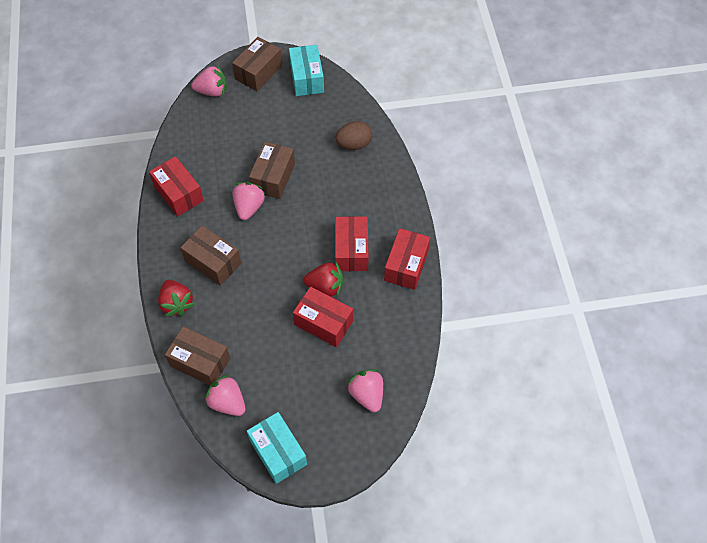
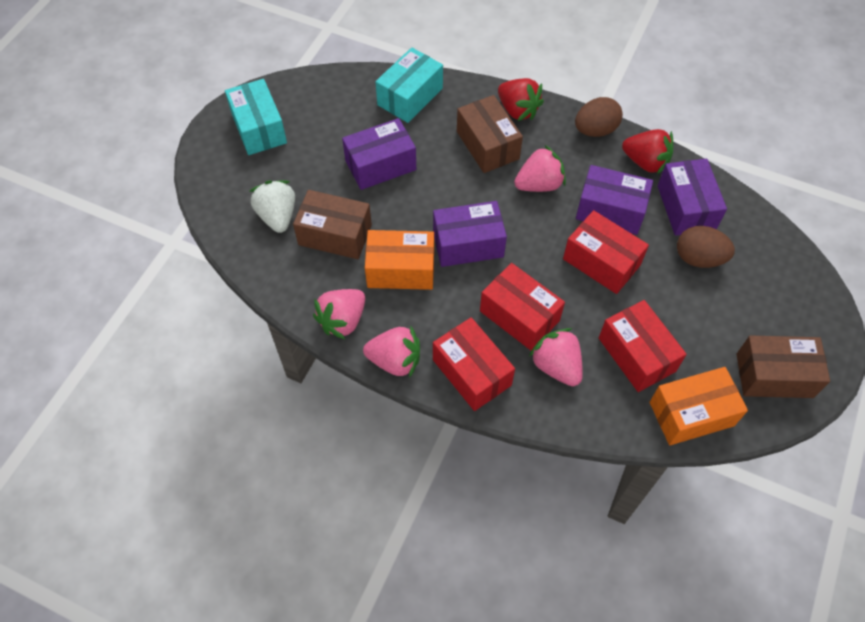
brown box: [165,326,230,385] [180,225,241,286] [232,37,282,91] [249,142,295,199] = 4 -> [293,190,372,259] [457,95,523,173] [737,336,830,398] = 3
brown egg: [335,121,372,150] = 1 -> [575,97,623,137] [677,226,735,268] = 2
orange box: none = 0 -> [365,230,434,290] [650,367,748,445] = 2
purple box: none = 0 -> [342,118,416,190] [433,201,507,267] [576,165,653,235] [657,159,727,236] = 4
white strawberry: none = 0 -> [249,180,295,233] = 1

